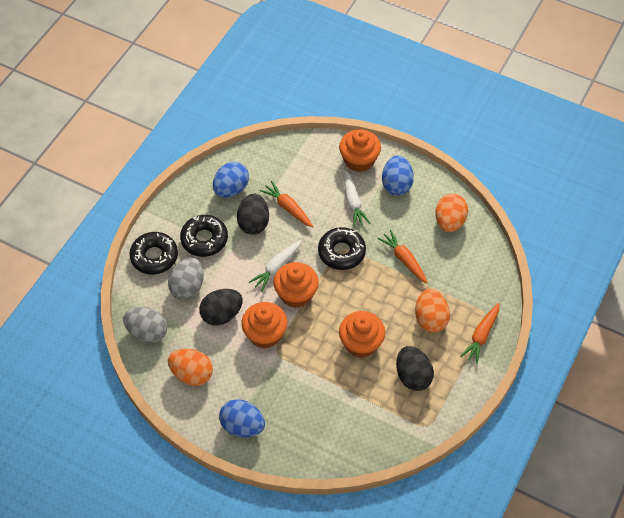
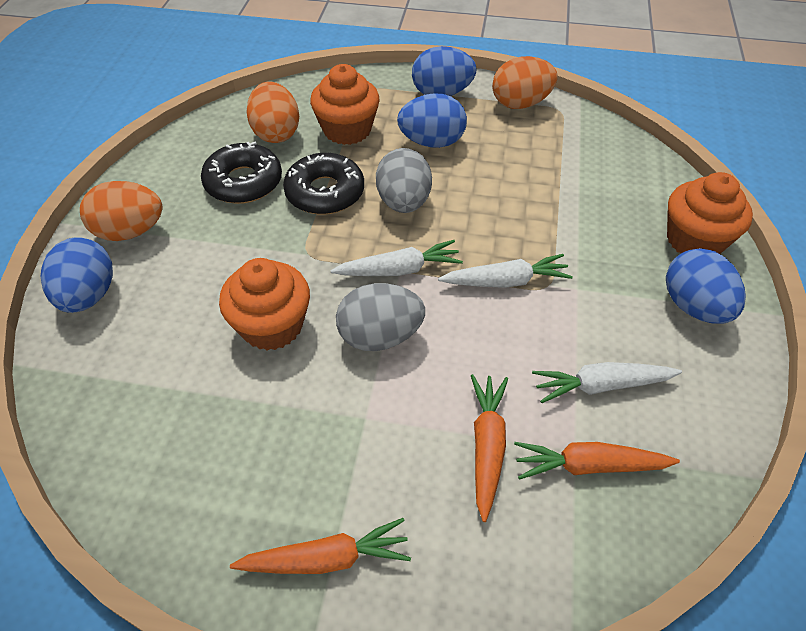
black donut: [129,232,178,275] [180,215,228,257] [318,227,366,270] = 3 -> [201,142,282,204] [283,153,364,215] = 2
black egg: [199,289,243,326] [237,194,269,235] [396,346,434,391] = 3 -> none = 0
blue egg: [213,162,249,198] [219,399,265,437] [382,156,414,196] = 3 -> [41,237,113,313] [397,93,467,148] [412,46,477,96] [666,248,746,324] = 4
orange cupcake: [241,302,288,349] [273,262,319,308] [339,129,381,172] [339,311,385,358] = 4 -> [219,258,310,350] [310,64,379,145] [667,172,753,254] = 3
white carrot: [249,240,302,292] [344,170,370,227] = 2 -> [330,240,463,276] [438,254,573,288] [532,362,682,403] = 3

